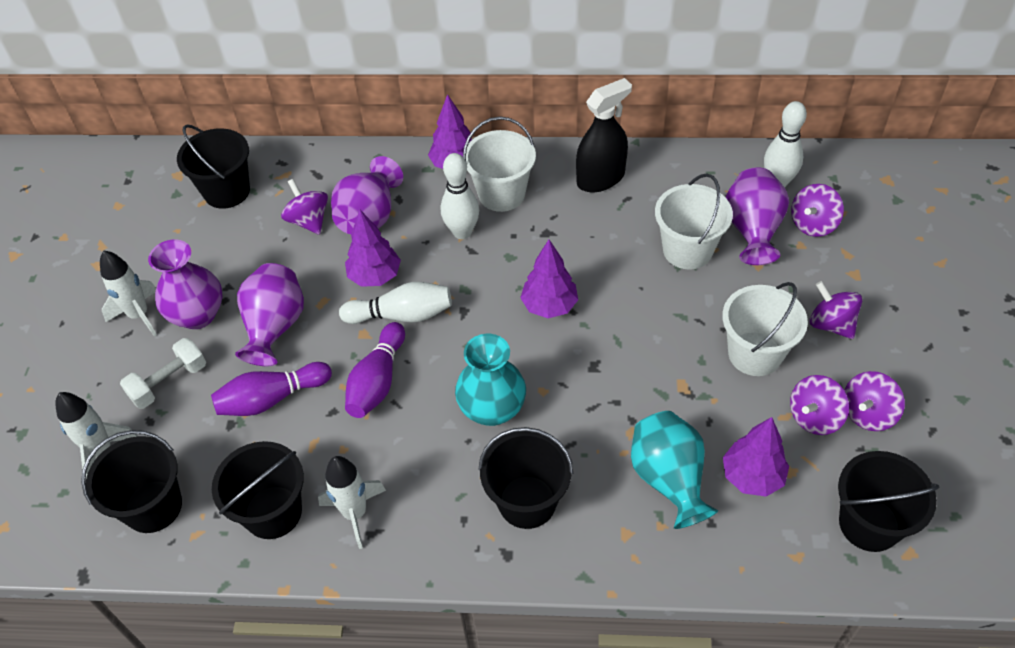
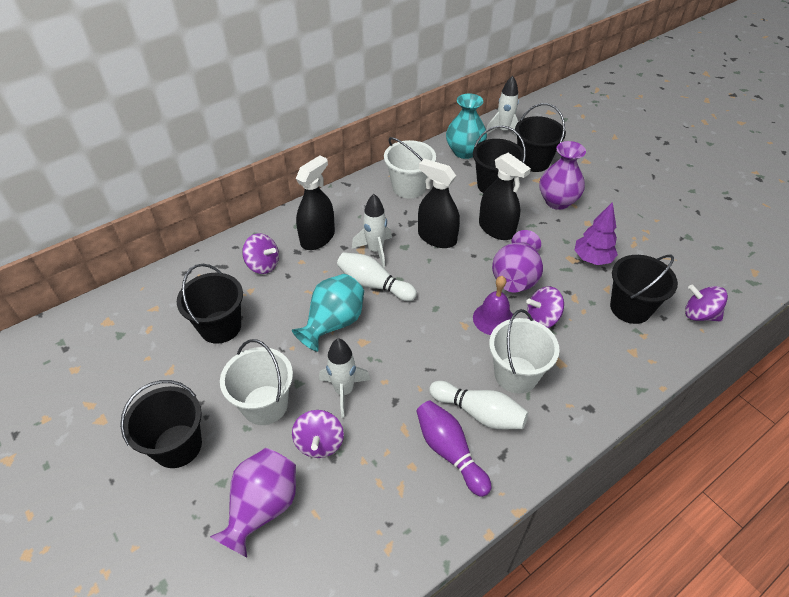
black spray bottle: [576,78,632,192] = 1 -> [296,155,335,250] [418,159,460,248] [479,153,531,240] = 3
purple bell: none = 0 -> [473,276,513,335] = 1
purple bowling pin: [211,362,332,416] [345,322,405,418] = 2 -> [416,400,491,497] = 1
purple spinning top: [281,179,328,235] [790,375,849,435] [791,184,844,237] [810,281,862,339] [844,371,905,431] = 5 -> [242,233,279,274] [292,410,344,458] [526,286,564,328] [685,284,728,322] = 4
purple tree: [345,210,401,287] [428,94,472,169] [520,239,578,318] [723,417,789,497] = 4 -> [575,202,618,265] = 1
purple vase: [148,239,222,329] [235,263,304,366] [331,156,403,234] [726,167,789,265] = 4 -> [210,448,296,557] [492,230,543,293] [539,141,586,210] = 3
white bowling pin: [339,282,452,324] [441,153,479,239] [764,101,807,188] = 3 -> [337,252,417,301] [429,381,528,429] = 2
white dumbbell: [120,338,206,409] = 1 -> none = 0

